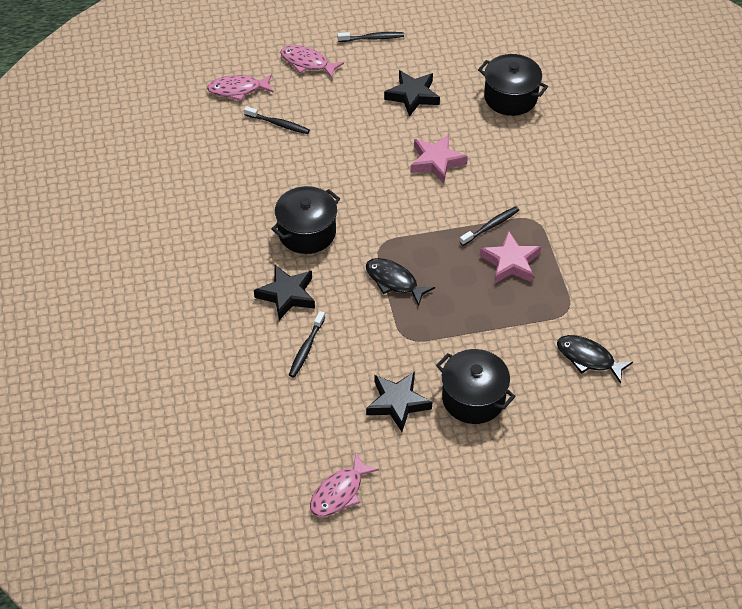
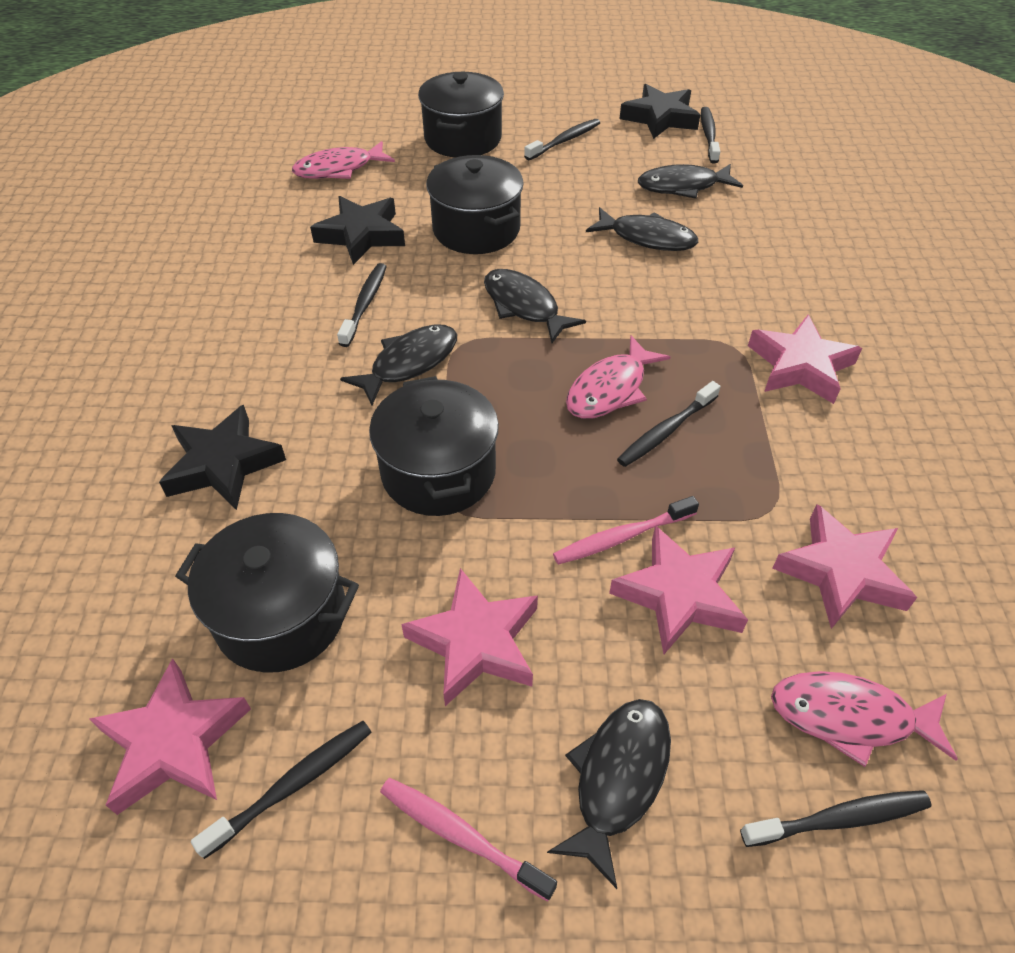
black fish: [366,258,435,306] [557,335,633,384] = 2 -> [340,324,457,406] [484,269,586,343] [547,699,671,889] [586,207,698,251] [638,164,743,199] = 5
black pot: [271,186,340,254] [436,349,516,424] [478,54,548,116] = 3 -> [175,513,359,673] [369,376,499,516] [418,72,504,158] [426,155,524,254] = 4
black toothbrush: [244,106,310,134] [289,311,325,378] [338,32,404,42] [459,206,519,246] = 4 -> [191,721,372,859] [337,263,387,347] [524,119,600,160] [617,381,721,467] [701,107,720,163] [740,790,932,847] = 6
pink star: [411,134,468,184] [479,231,541,284] = 2 -> [90,658,251,815] [401,568,538,706] [609,525,748,654] [748,315,862,404] [772,504,917,629] = 5
pink toothbrush: none = 0 -> [380,778,557,902] [553,496,699,565] = 2

